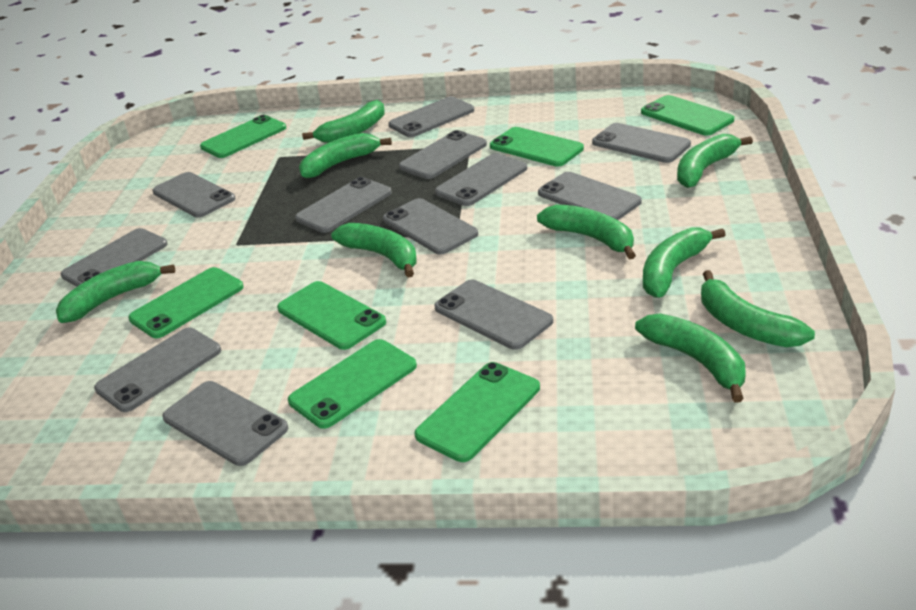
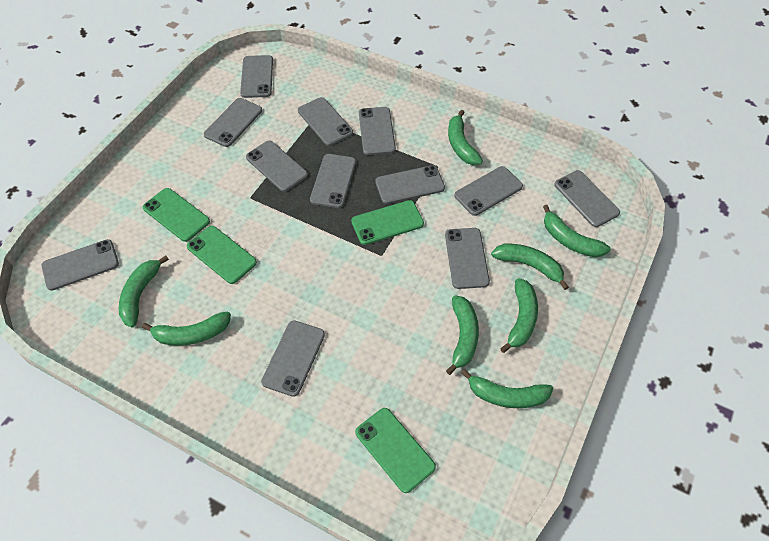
green banana: [56,261,175,323] [299,133,392,178] [302,100,385,143] [331,223,417,277] [537,204,636,260] [635,313,746,402] [643,228,726,298] [677,134,753,188] [701,270,815,347] = 9 -> [119,255,169,327] [142,311,231,346] [446,295,479,375] [448,110,483,165] [461,369,554,408] [491,244,569,290] [500,278,538,353] [543,205,611,257] = 8
green phone: [128,267,244,338] [200,115,286,158] [277,281,386,350] [288,339,417,429] [414,362,540,462] [490,127,584,167] [641,95,734,136] = 7 -> [143,188,210,242] [187,226,257,284] [351,200,424,245] [355,408,436,493] = 4

